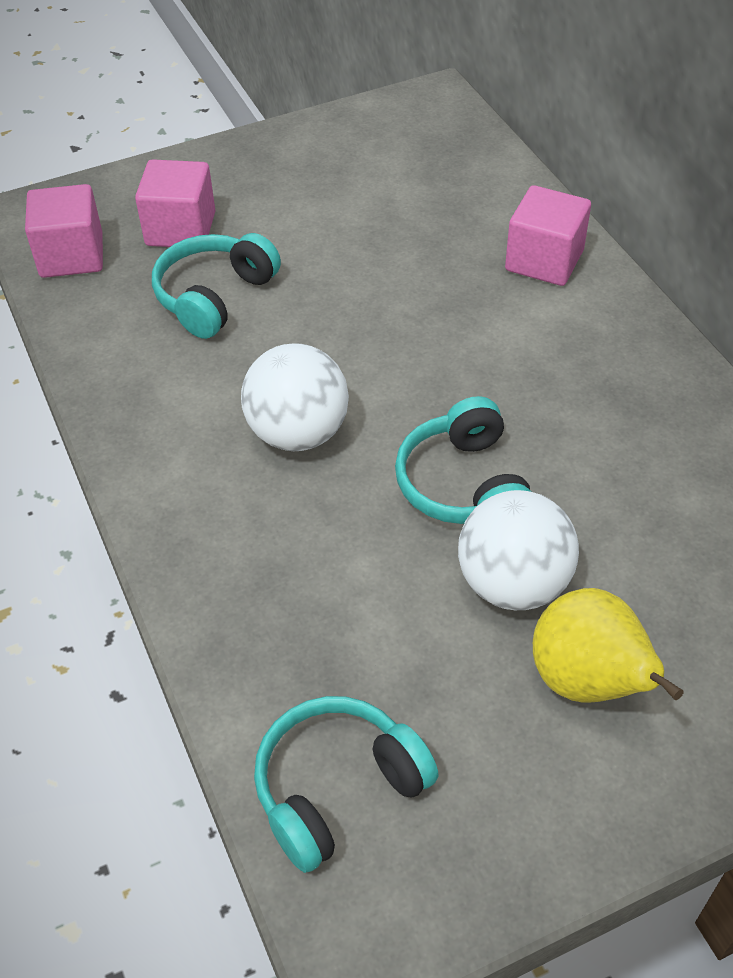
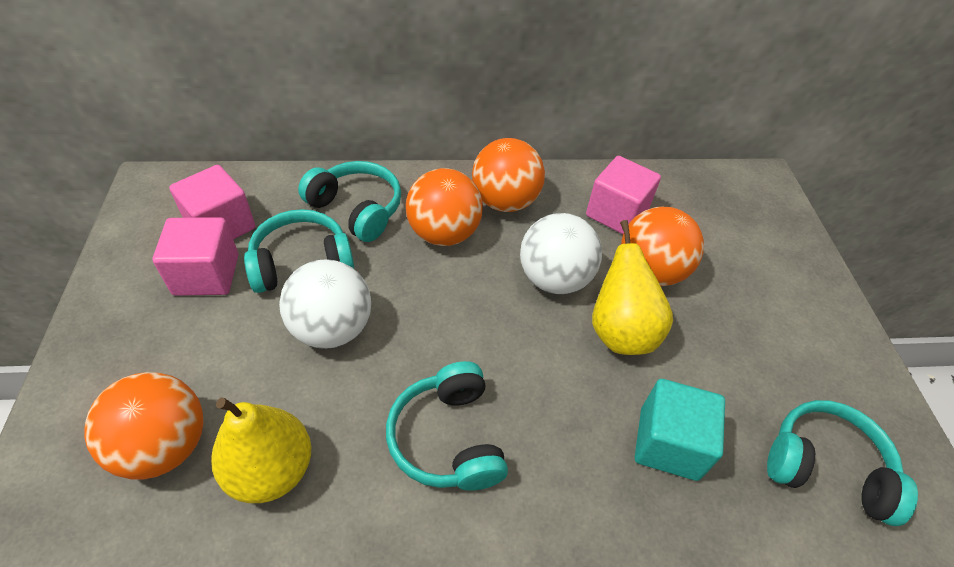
orange ball: none = 0 -> [84,372,204,479] [406,168,483,246] [472,138,545,212] [621,207,704,286] = 4
turquoise cube: none = 0 -> [635,379,725,481] = 1
turquoise headphones: [152,233,281,339] [254,696,439,873] [395,396,531,524] = 3 -> [244,209,354,293] [298,161,401,242] [386,361,508,491] [767,400,918,526] = 4
yellow pear: [533,588,684,702] = 1 -> [211,398,311,503] [592,220,673,355] = 2

